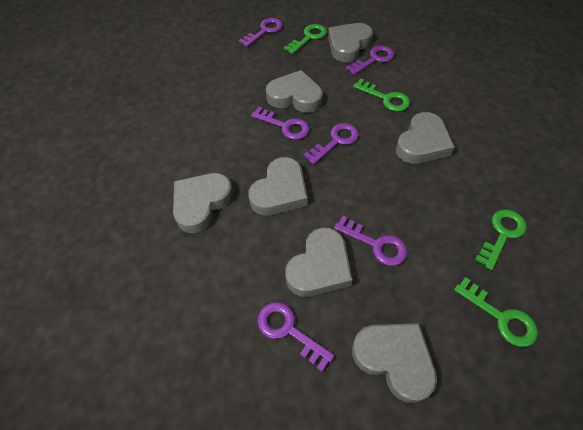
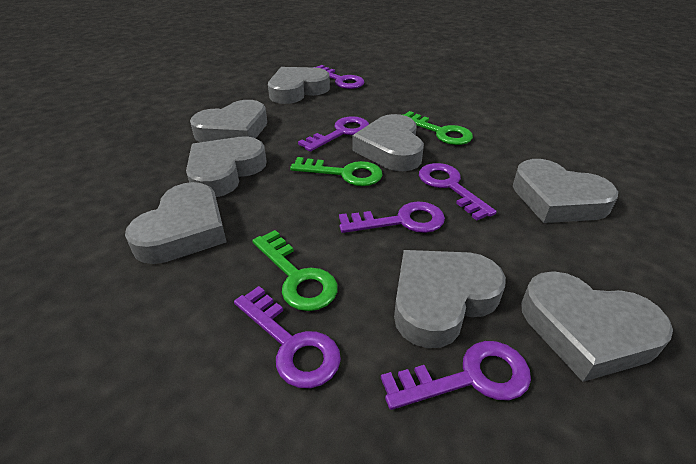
green key: [284,24,327,54] [353,79,410,112] [454,277,538,347] [475,209,526,270] = 4 -> [252,230,338,311] [290,157,382,186] [404,111,473,145] = 3
grey heart: [173,173,233,233] [248,157,308,215] [266,70,323,113] [285,228,352,297] [328,23,373,62] [352,323,437,403] [395,112,455,164] = 7 -> [125,182,226,264] [186,137,267,197] [190,100,267,142] [268,67,330,104] [352,114,424,171] [394,250,506,348] [513,159,618,223] [521,271,673,382] = 8

